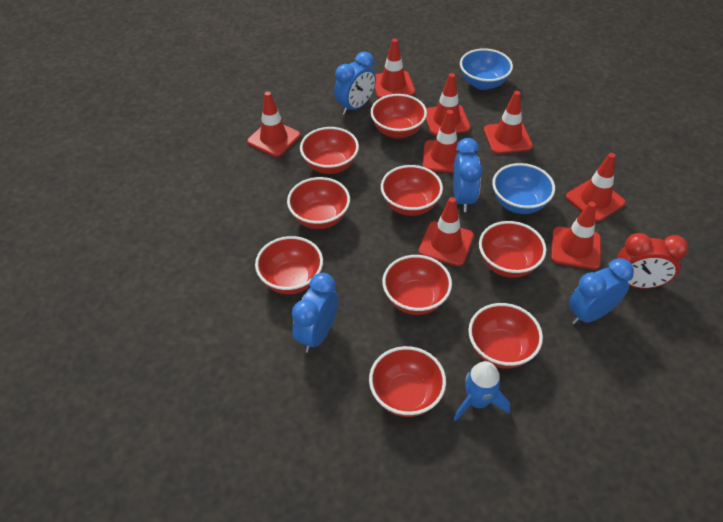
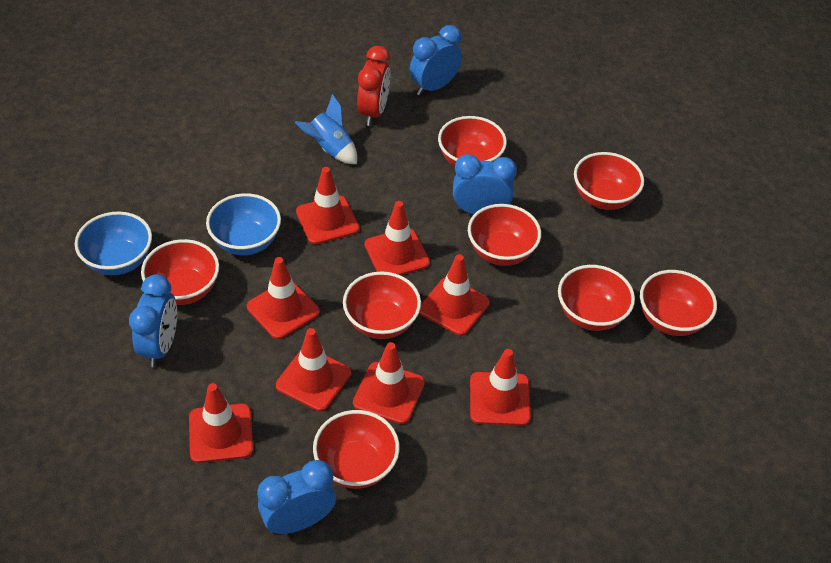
red bowl: [255,236,323,294] [287,177,350,229] [300,127,359,174] [369,346,446,417] [370,94,427,138] [381,165,443,216] [382,255,452,315] [468,303,543,369] [479,221,546,278] = 9 -> [141,239,219,305] [313,410,400,489] [343,271,421,339] [438,116,507,167] [468,204,541,266] [558,265,635,331] [574,152,644,210] [640,270,717,336] = 8

